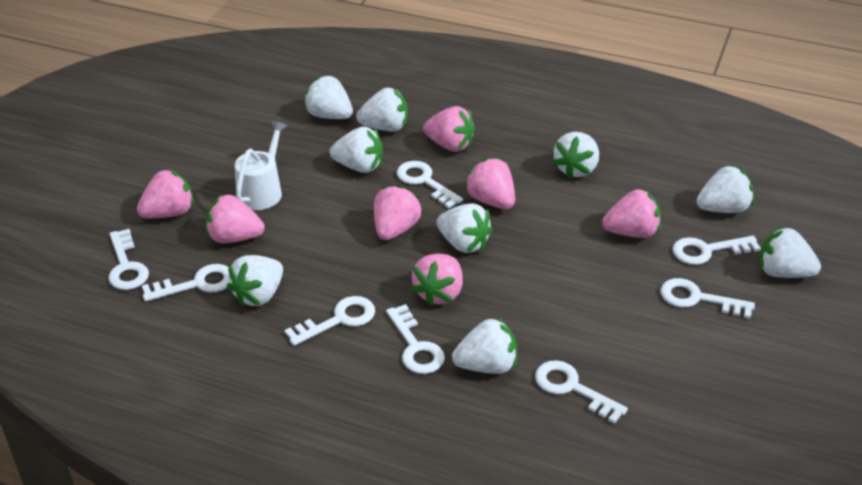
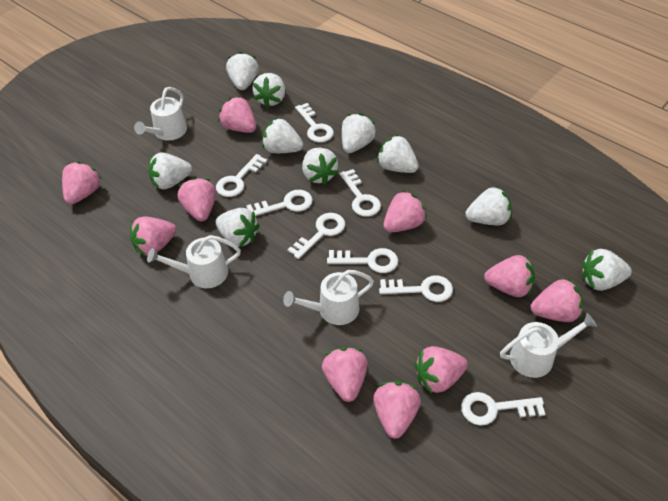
pink strawberry: [137,169,194,218] [206,194,265,243] [374,185,422,240] [411,254,463,307] [423,106,475,152] [464,158,515,209] [602,189,661,238] = 7 -> [62,161,102,204] [130,217,177,256] [178,177,216,221] [219,96,256,133] [322,347,368,402] [373,381,421,439] [383,190,427,232] [415,346,468,394] [484,255,535,297] [530,278,583,322] = 10
white strawberry: [227,255,283,307] [303,75,353,119] [330,126,383,173] [356,88,408,132] [436,203,493,253] [452,317,517,374] [553,132,599,179] [696,165,754,213] [760,226,821,278] = 9 -> [148,152,192,189] [215,208,260,247] [226,52,259,90] [252,73,285,108] [262,118,303,153] [302,148,338,185] [342,113,376,153] [377,134,419,173] [465,187,512,225] [582,249,632,291] = 10
white watering can: [235,121,287,210] = 1 -> [134,87,187,141] [147,235,241,288] [283,270,374,325] [500,313,597,378] = 4

